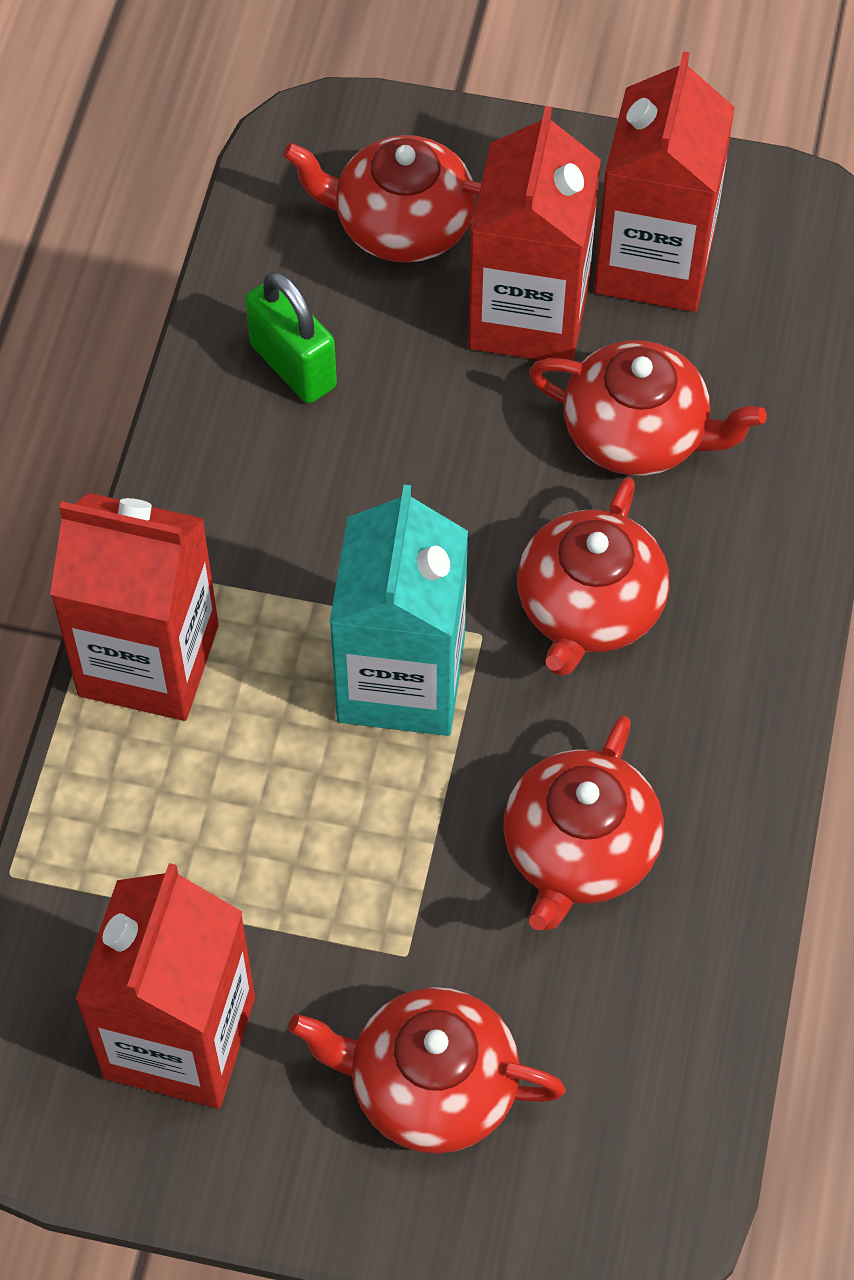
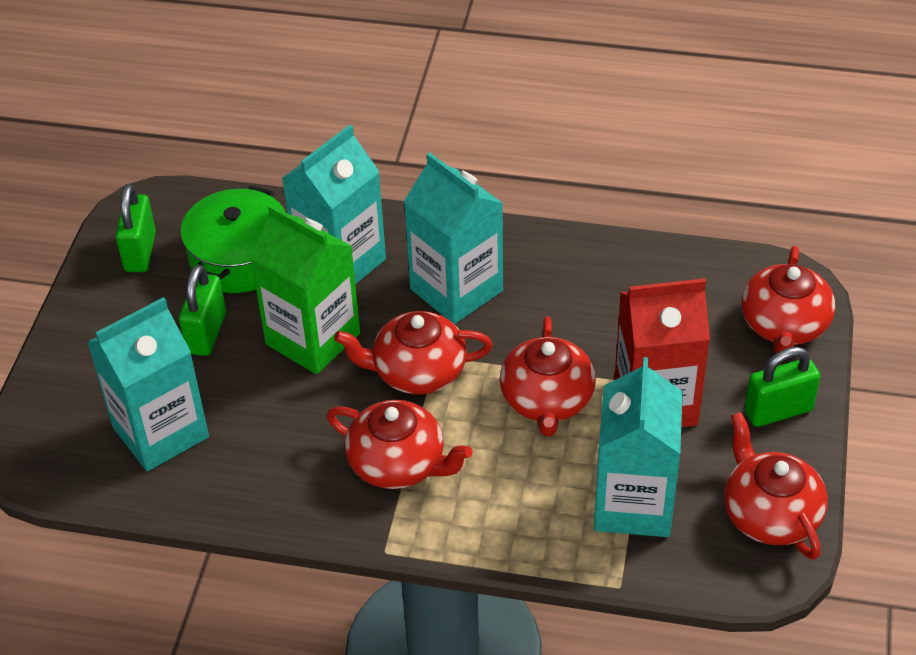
green carton: none = 0 -> [250,204,360,374] = 1
green padlock: [245,271,337,403] = 1 -> [115,184,156,272] [179,264,226,356] [744,347,821,427] = 3
green pot: none = 0 -> [181,185,285,293] = 1
red carton: [50,493,219,721] [75,863,255,1108] [468,106,601,361] [594,51,735,312] = 4 -> [614,278,710,427] = 1
turquoise carton: [329,485,468,736] = 1 -> [88,297,209,471] [282,125,386,284] [404,152,503,324] [594,357,683,537] = 4

